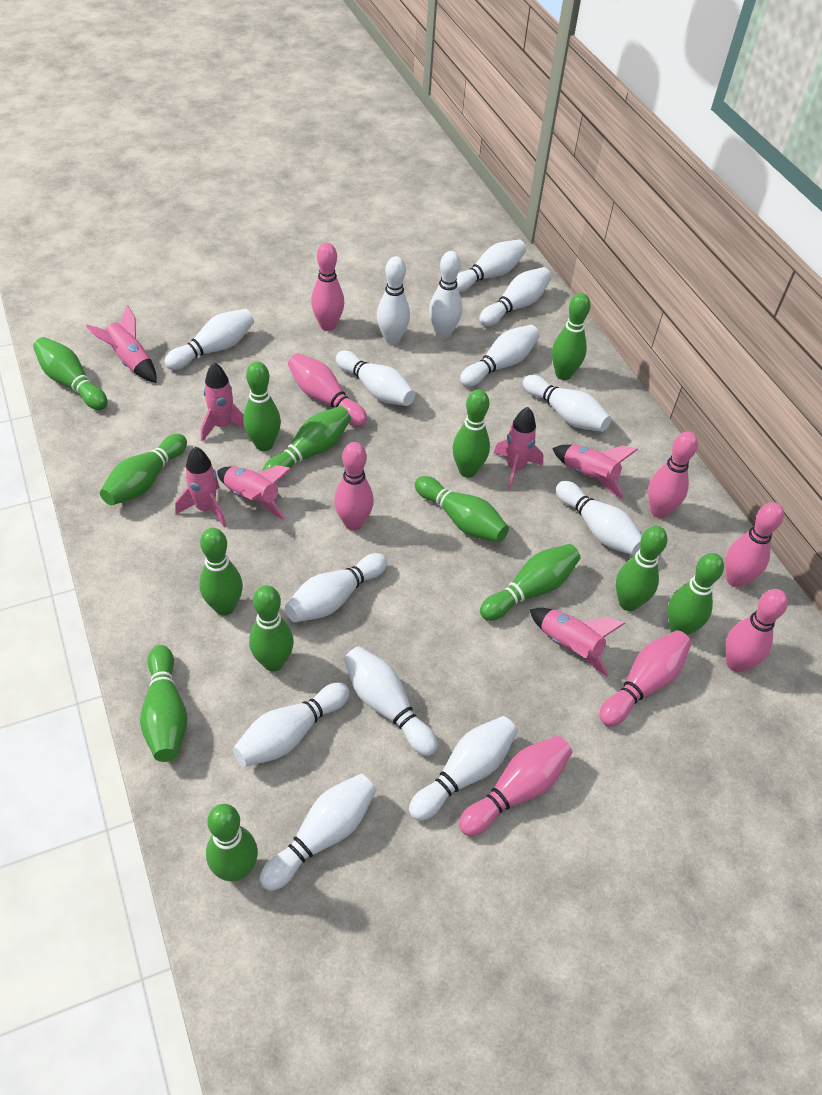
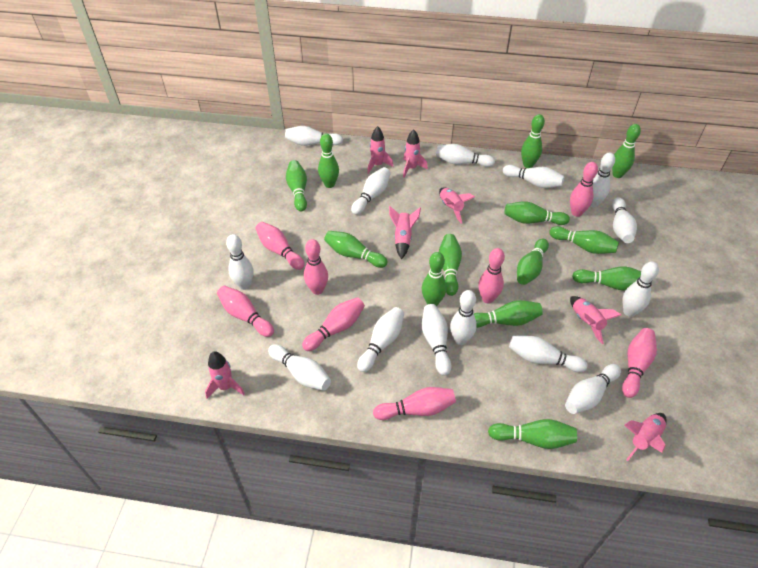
green bowling pin: [33,337,108,410] [100,434,187,505] [140,645,187,762] [199,528,243,616] [206,804,258,882] [243,361,281,451] [249,585,294,671] [263,406,351,477] [415,476,509,542] [452,389,490,478] [480,544,580,621] [552,293,591,380] [616,526,667,611] [668,553,724,635] = 14 -> [286,160,307,212] [318,134,339,188] [324,231,388,268] [422,252,447,306] [439,234,462,296] [474,300,543,328] [488,419,577,449] [504,201,570,225] [517,239,549,285] [521,114,545,168] [549,226,619,254] [572,266,641,291] [612,124,641,178] = 13

